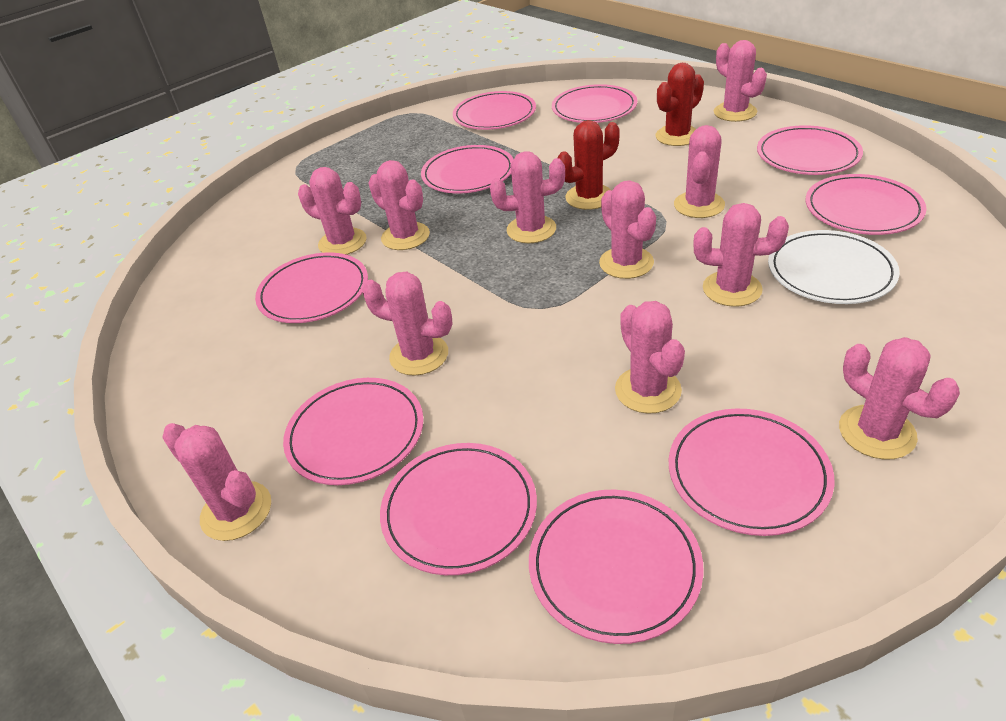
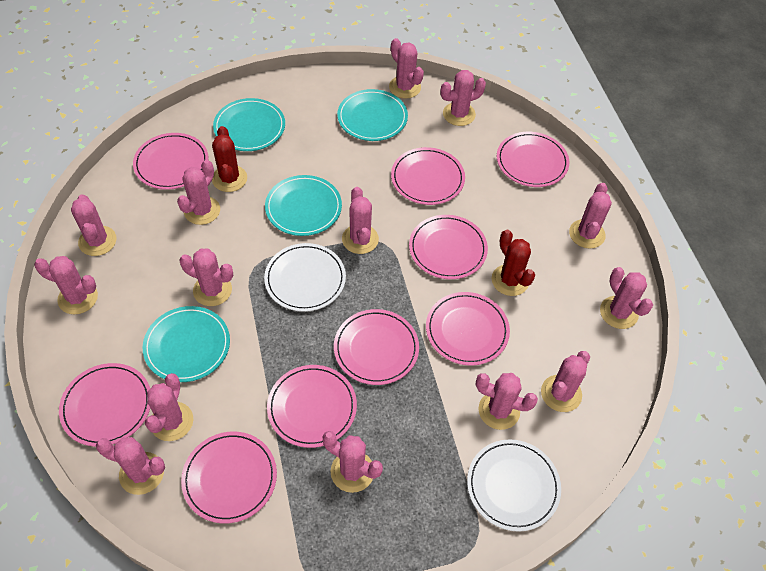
pink cactus: [162,423,271,541] [298,167,367,255] [362,271,452,376] [369,160,430,250] [490,151,565,243] [599,180,656,279] [615,301,685,414] [674,125,725,218] [694,203,789,307] [714,40,767,122] [839,337,960,460] = 11 -> [34,256,98,314] [71,194,117,256] [96,437,165,495] [145,373,193,441] [177,160,220,225] [179,249,233,306] [322,431,383,493] [342,187,379,254] [389,38,424,98] [440,70,486,126] [476,373,538,430] [541,351,590,412] [569,183,612,249] [600,267,653,329] = 14
pink plate: [255,253,368,323] [283,378,424,485] [380,443,537,575] [421,145,514,194] [453,91,536,130] [529,490,703,644] [552,84,637,123] [669,408,834,536] [757,125,863,175] [805,174,926,235] = 10 -> [59,363,150,447] [133,133,209,190] [181,432,277,524] [267,365,357,448] [334,309,419,385] [391,147,465,205] [409,215,488,279] [426,292,510,366] [497,132,569,187] = 9
turquoise plate: none = 0 -> [142,306,230,382] [213,98,285,151] [265,175,342,236] [337,89,408,141] = 4
white plate: [768,230,900,304] = 1 -> [264,243,346,312] [467,439,561,532] = 2

